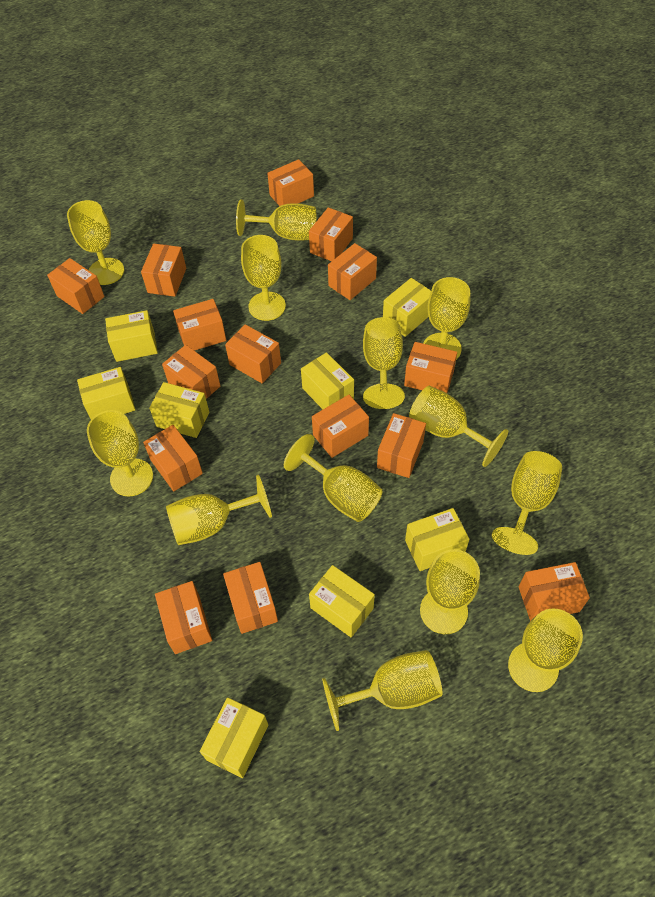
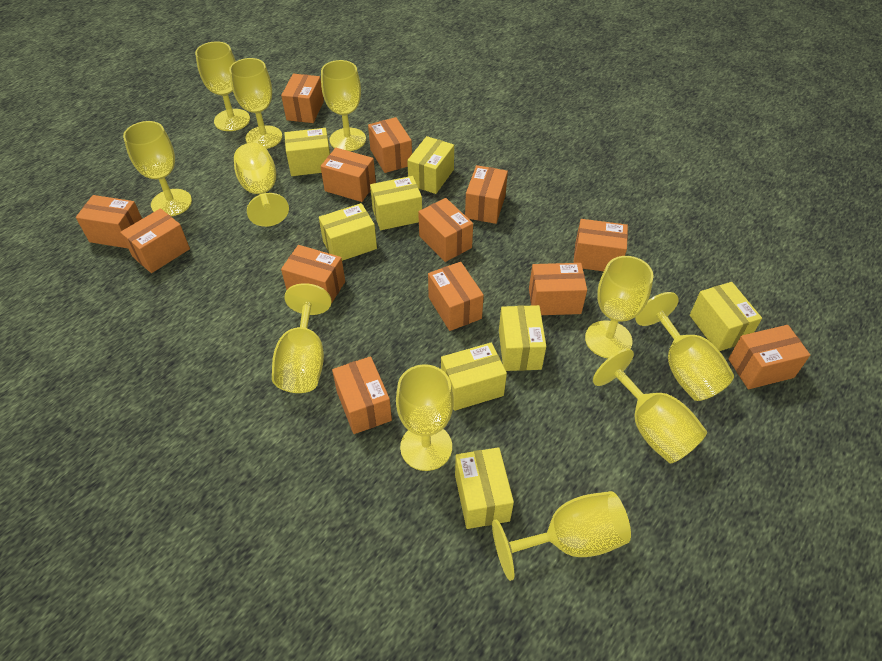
orange box: [47,258,105,314] [141,244,186,297] [143,425,203,491] [155,581,212,654] [162,345,220,399] [173,299,226,351] [223,562,278,634] [225,324,281,383] [267,159,314,206] [309,207,353,261] [312,395,369,458] [328,243,377,300] [377,413,426,478] [404,342,457,393] [519,562,590,621] = 15 -> [76,195,142,248] [120,208,190,273] [281,74,324,123] [281,245,345,304] [321,148,376,202] [332,356,392,434] [368,117,412,173] [418,198,473,262] [428,262,484,331] [465,165,508,224] [529,263,587,315] [573,219,628,271] [728,325,810,389] = 13
yellow goblet: [67,200,124,285] [87,410,153,497] [166,475,272,545] [236,199,316,241] [241,235,286,321] [284,434,382,522] [322,650,443,731] [363,317,405,409] [409,386,508,467] [420,549,480,634] [423,277,470,360] [492,451,562,555] [508,608,583,692] = 13 -> [123,121,192,216] [195,41,250,131] [229,58,282,149] [234,143,289,227] [272,283,332,393] [321,60,366,151] [396,364,454,471] [492,491,631,581] [585,256,653,358] [593,349,707,464] [635,292,734,401] = 11

